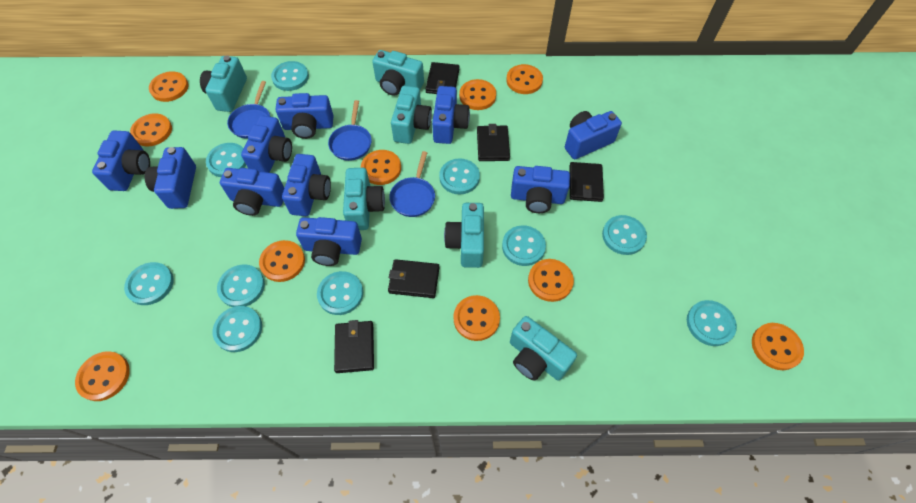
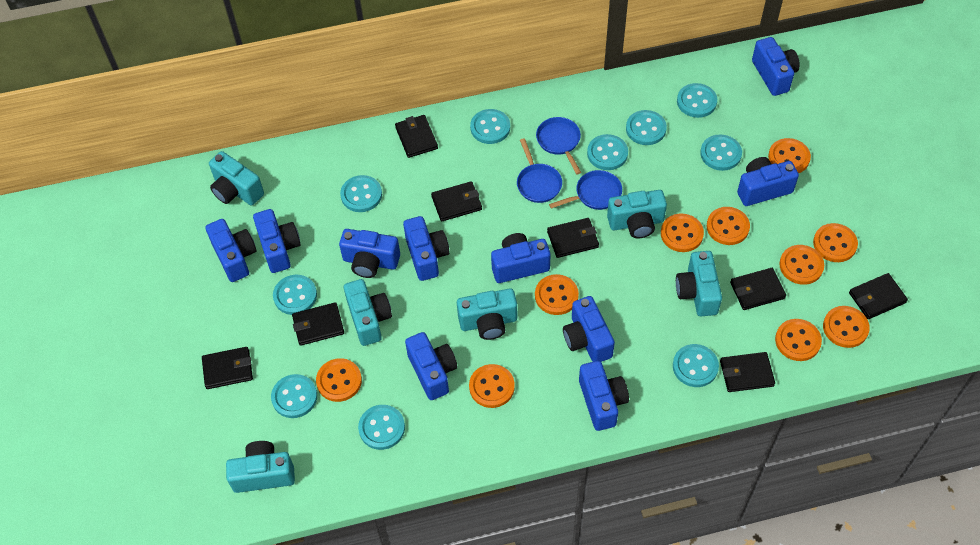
black wallet: [334,320,374,373] [388,259,440,298] [426,62,460,94] [477,124,510,161] [569,162,604,202] = 5 -> [202,347,253,389] [292,302,344,346] [395,115,438,158] [431,181,482,221] [547,218,599,258] [720,352,775,392] [730,268,786,310] [849,273,908,319] = 8

